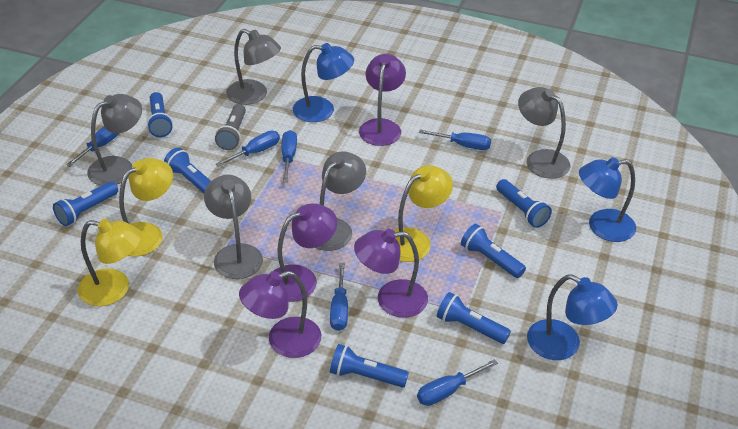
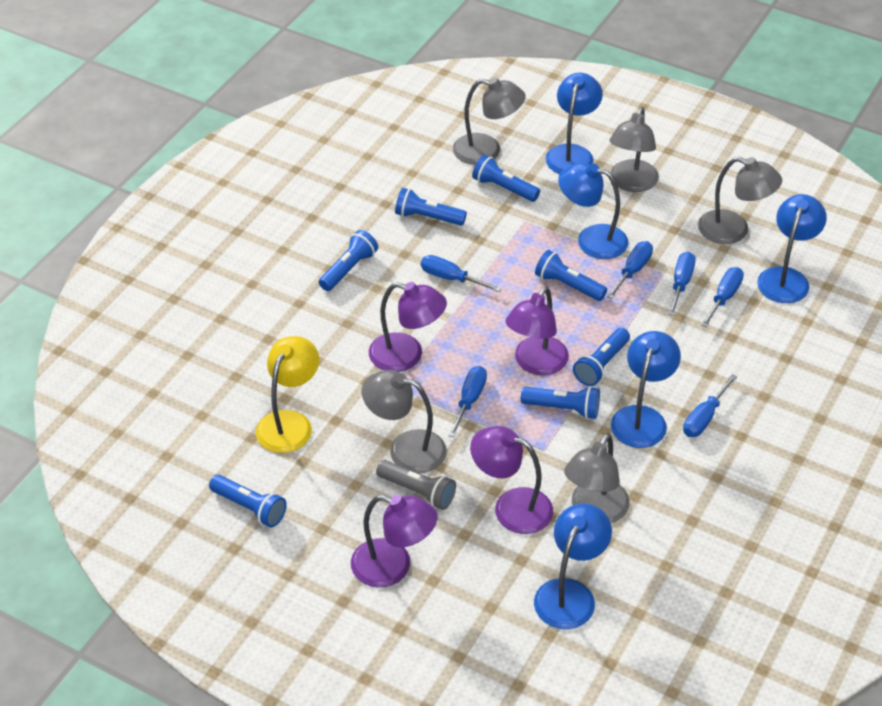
blue lamp: [293,43,354,122] [527,275,618,360] [579,157,636,242] = 3 -> [534,503,612,629] [545,73,603,174] [558,163,629,259] [611,331,681,448] [757,194,827,303] = 5
yellow lamp: [78,219,142,306] [119,158,173,257] [394,165,453,262] = 3 -> [256,336,319,453] = 1

